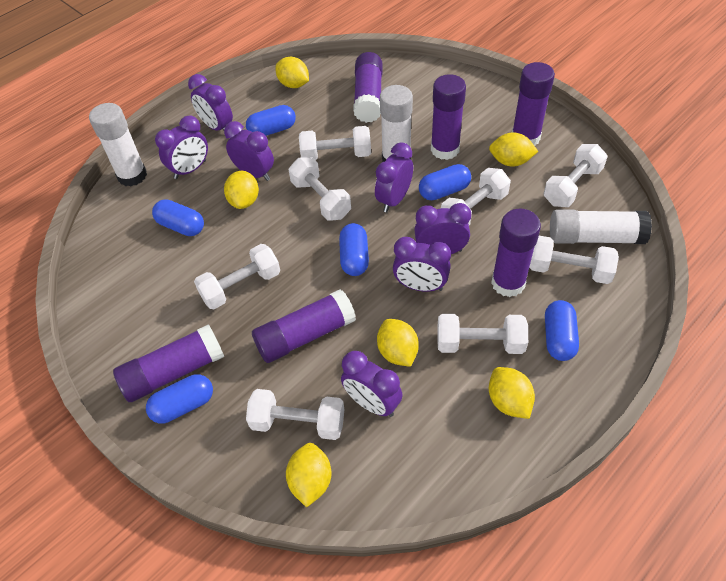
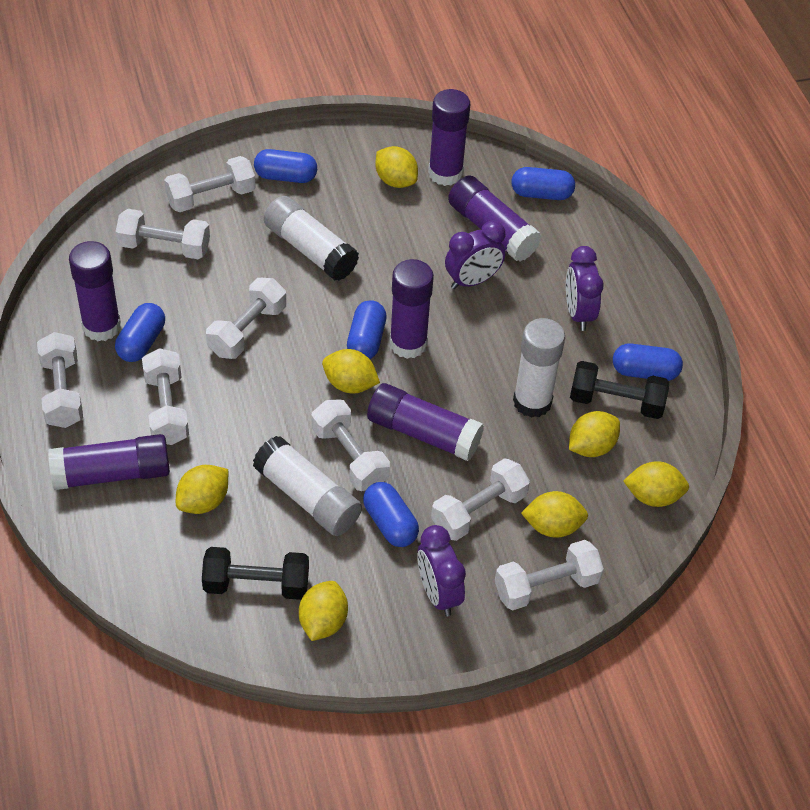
black dumbbell: none = 0 -> [202,547,309,600] [570,361,669,419] = 2
purple clock: [155,115,208,179] [188,74,233,131] [224,121,274,181] [341,351,403,417] [375,142,413,212] [393,237,451,292] [414,203,471,254] = 7 -> [417,525,466,616] [445,221,505,289] [566,246,604,331] = 3
yellow lemon: [224,171,259,209] [275,57,309,88] [286,443,332,507] [377,319,419,367] [489,133,538,167] [489,367,535,419] = 6 -> [176,465,228,514] [299,581,348,641] [322,349,380,393] [375,146,418,188] [521,491,588,538] [569,411,620,457] [623,461,689,507] = 7

